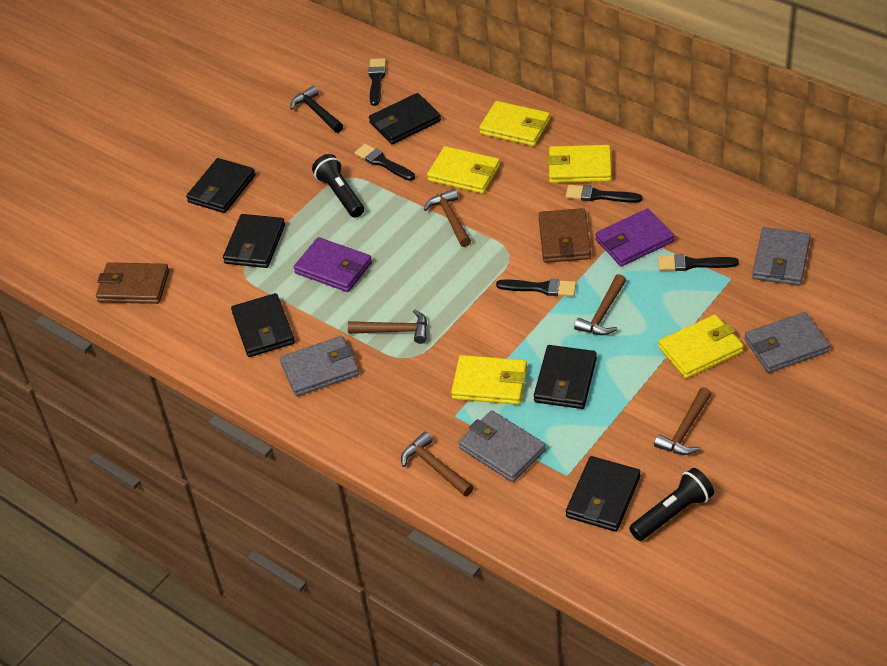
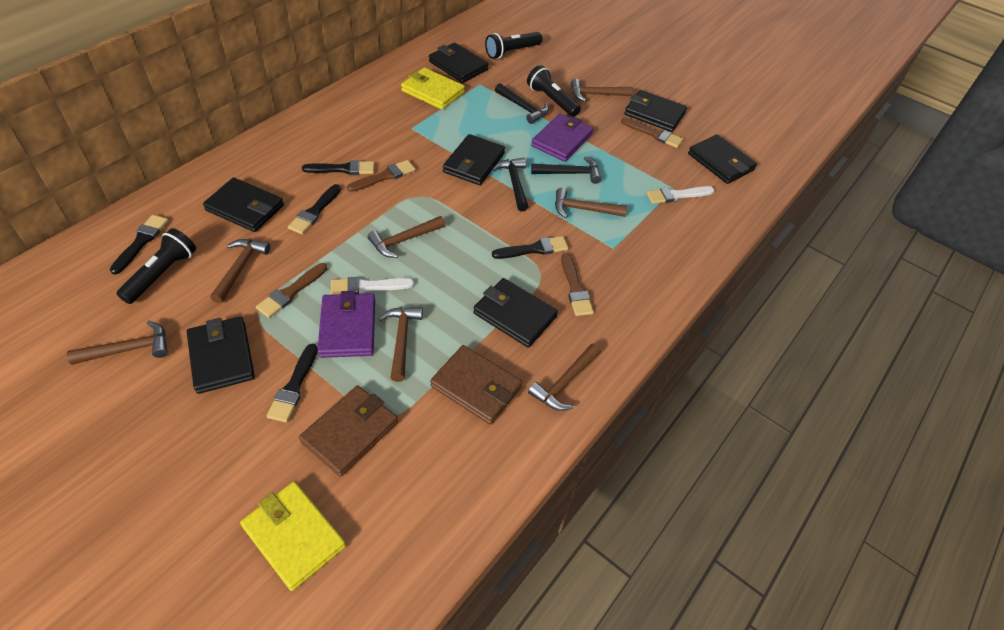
black flashlight: [312,154,364,218] [629,468,714,541] = 2 -> [116,228,196,304] [485,32,543,59] [527,65,581,117] = 3
black hammer: [290,86,343,133] = 1 -> [492,158,529,211] [495,83,549,124] [531,156,601,184] = 3
black wallet: [186,158,255,213] [223,214,285,268] [231,293,295,357] [369,93,441,144] [534,345,597,409] [566,456,640,532] = 6 -> [187,317,255,394] [203,178,284,232] [429,43,489,83] [443,134,505,185] [473,278,558,348] [625,90,687,132] [688,134,757,184] = 7
brown brush: none = 0 -> [256,263,327,318] [347,160,415,192] [561,253,594,316] [621,118,683,148] = 4
brown hammer: [348,309,427,344] [401,432,474,497] [423,189,471,247] [574,274,626,335] [654,387,712,455] = 5 -> [67,320,168,365] [210,239,270,303] [368,216,445,258] [378,307,423,382] [528,344,601,411] [555,188,627,218] [571,79,633,102] = 7
grey wallet: [280,336,359,397] [458,411,546,482] [744,312,830,373] [752,227,810,286] = 4 -> none = 0
white brush: none = 0 -> [331,277,414,295] [647,186,714,204] = 2
yellow wallet: [427,146,500,194] [451,355,527,405] [479,101,550,146] [547,145,612,183] [659,315,744,378] = 5 -> [240,482,346,591] [401,68,465,110] = 2

